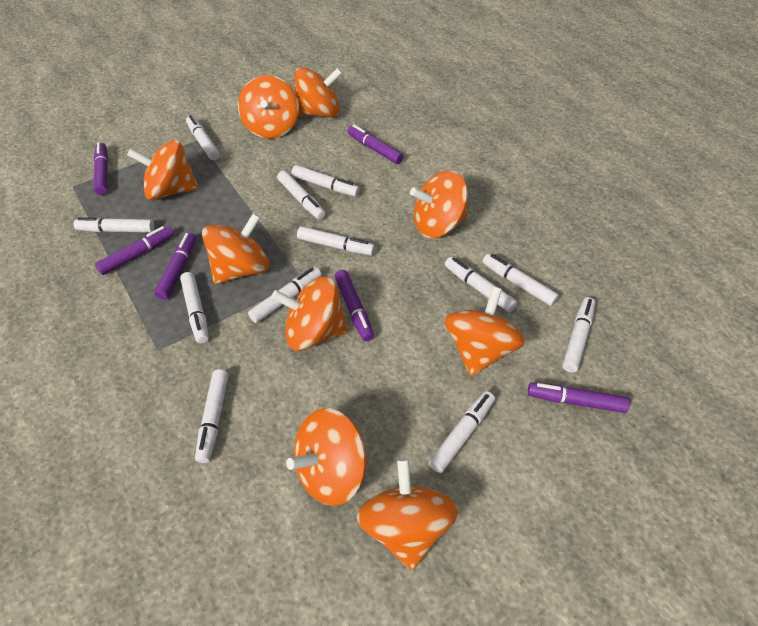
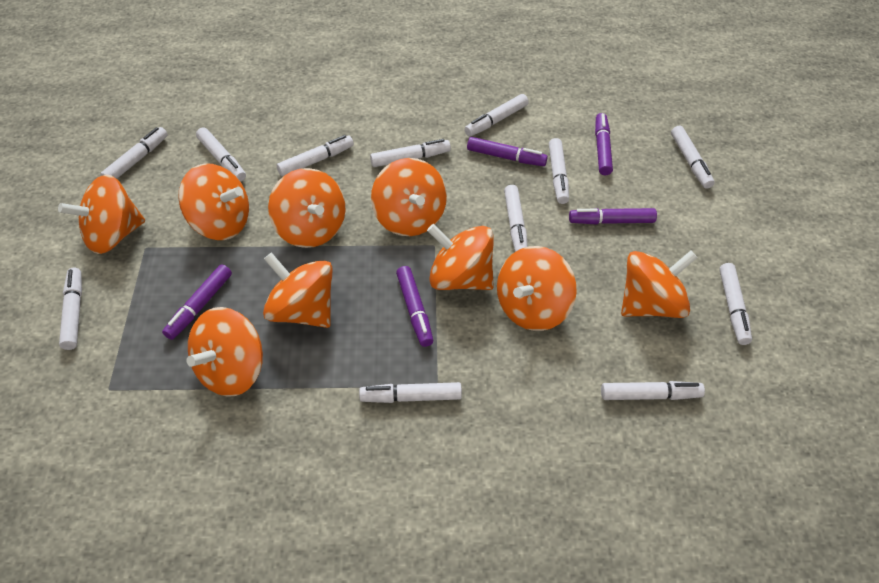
purple marker: [94,142,108,195] [95,226,174,275] [154,232,196,300] [334,270,374,341] [347,125,403,164] [528,382,630,413] = 6 -> [162,264,232,340] [396,266,433,347] [467,137,548,166] [569,208,657,225] [595,113,613,175] = 5

